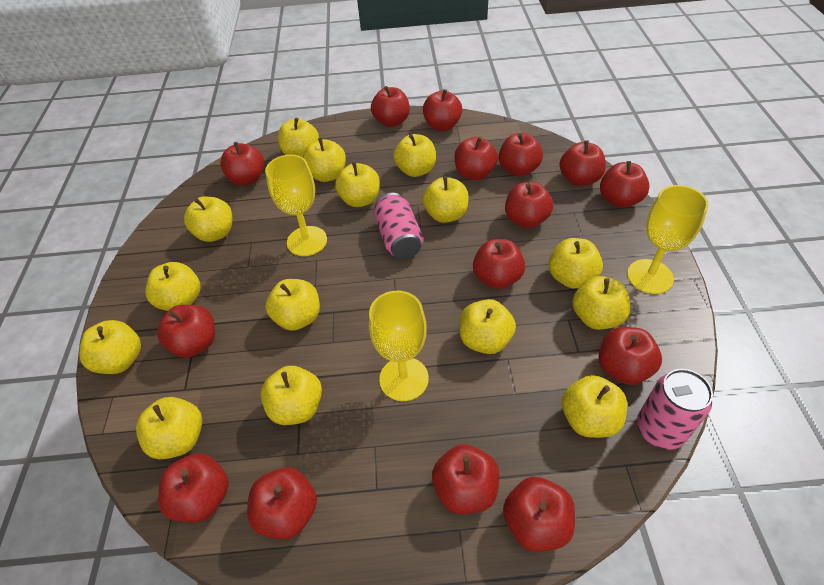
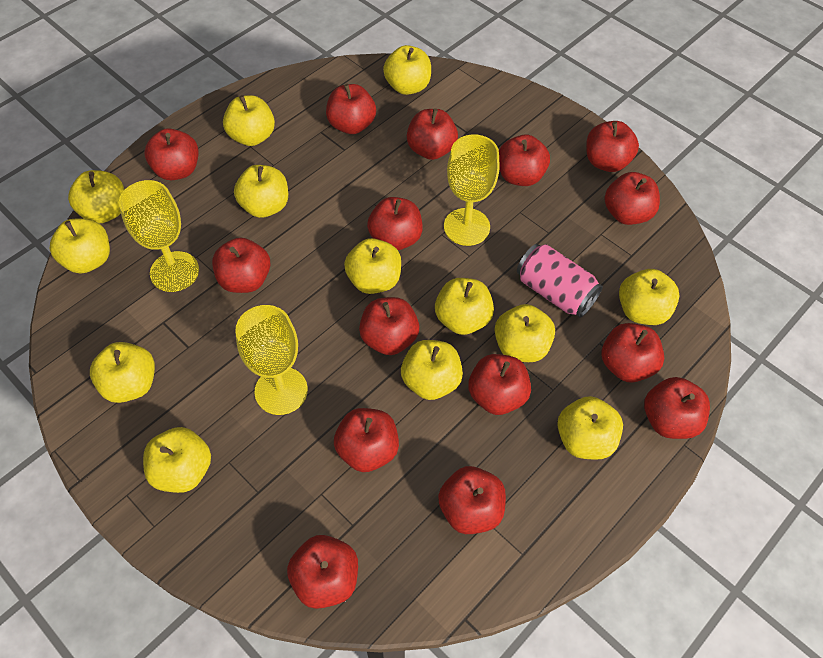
pink can: [374,193,423,259] [637,369,713,450] = 2 -> [517,244,603,318] = 1
yellow apple: [79,320,141,374] [136,397,202,459] [145,262,201,311] [184,196,232,242] [261,366,322,425] [265,279,320,331] [278,118,319,157] [303,138,346,182] [335,162,380,207] [393,134,436,177] [422,176,469,223] [460,299,516,354] [549,238,603,288] [562,375,627,438] [572,276,630,330] = 15 -> [50,219,110,273] [68,170,125,223] [90,342,155,403] [143,427,211,493] [223,95,275,146] [234,165,288,218] [344,238,401,294] [383,45,431,95] [401,340,463,400] [435,278,494,335] [494,304,555,362] [557,396,623,460] [619,269,679,325] = 13

